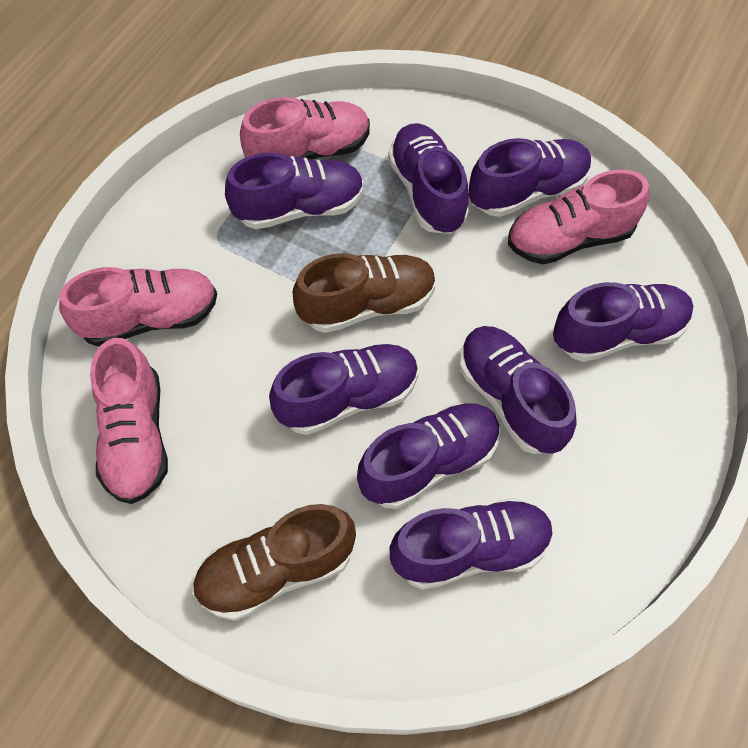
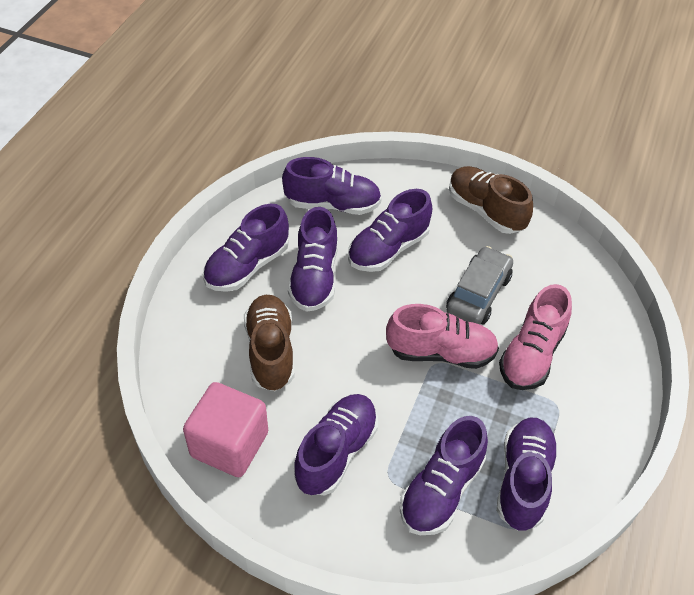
grey car: none = 0 -> [446,246,513,324] = 1
pink cube: none = 0 -> [183,382,268,477] = 1
pink shoe: [59,267,217,347] [90,338,168,504] [240,97,370,160] [508,170,649,264] = 4 -> [386,304,499,369] [499,284,572,390] = 2
purple shoe: [225,153,364,229] [269,343,418,435] [357,403,501,509] [388,123,469,234] [390,498,553,590] [459,326,577,454] [469,138,592,217] [553,282,693,362] = 8 -> [203,204,289,292] [282,157,382,215] [288,207,338,312] [294,394,378,495] [348,189,432,272] [400,416,488,535] [496,418,559,531] = 7

